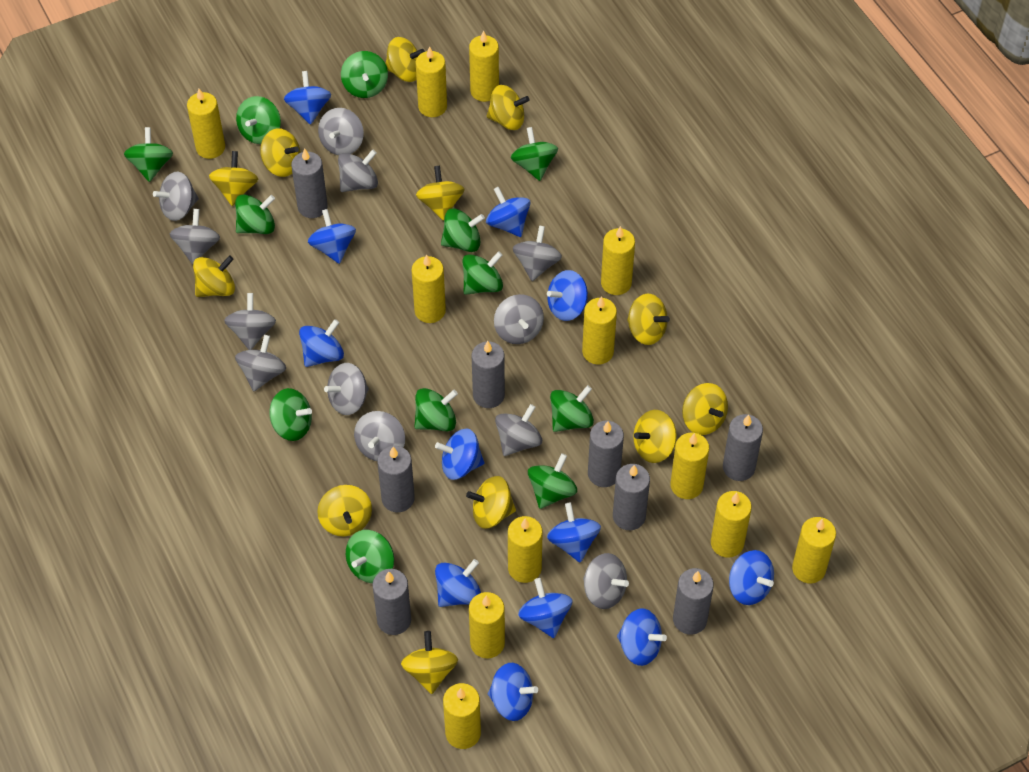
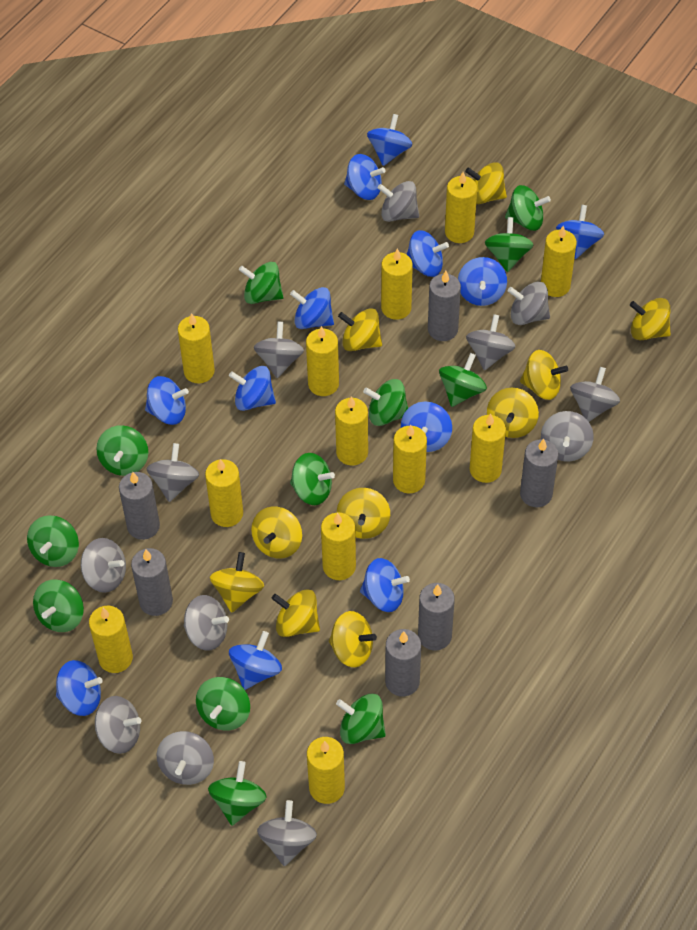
grey candle: [291,148,328,218] [372,569,411,635] [377,446,415,512] [472,341,505,408] [588,421,624,487] [613,464,650,530] [673,568,714,635] [723,414,763,481] = 8 -> [119,472,160,540] [131,548,173,616] [385,629,421,697] [418,583,455,650] [428,271,461,341] [520,439,558,507] = 6
yellow spinning top: [193,255,235,297] [209,151,258,206] [260,128,301,177] [317,485,372,536] [385,37,425,82] [401,631,458,694] [416,166,465,221] [466,476,516,529] [487,85,530,130] [627,294,670,345] [633,410,677,463] [682,383,728,435] = 12 -> [210,552,264,613] [251,506,302,558] [272,589,320,637] [329,611,377,667] [337,488,390,539] [338,308,382,351] [465,162,507,204] [487,388,539,438] [520,350,568,400] [630,298,671,340] = 10

